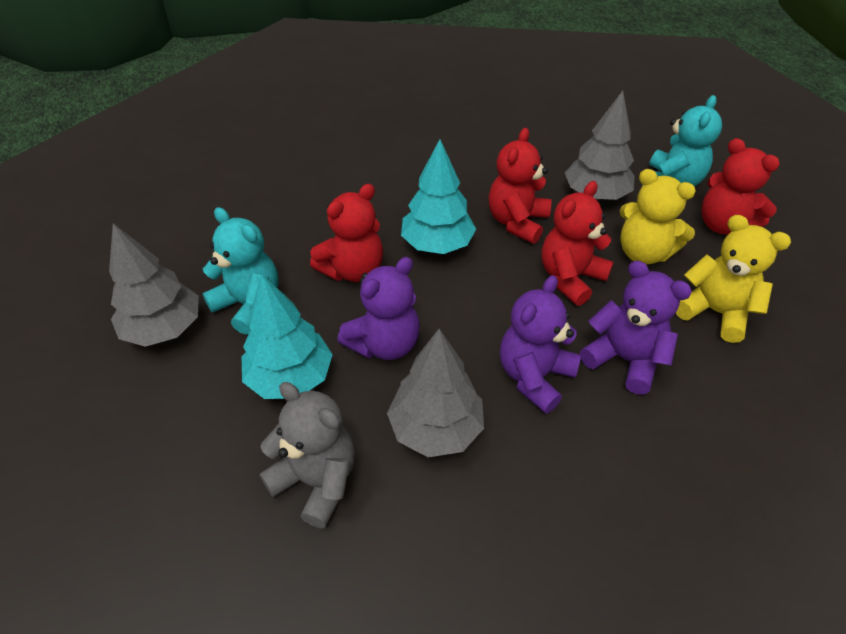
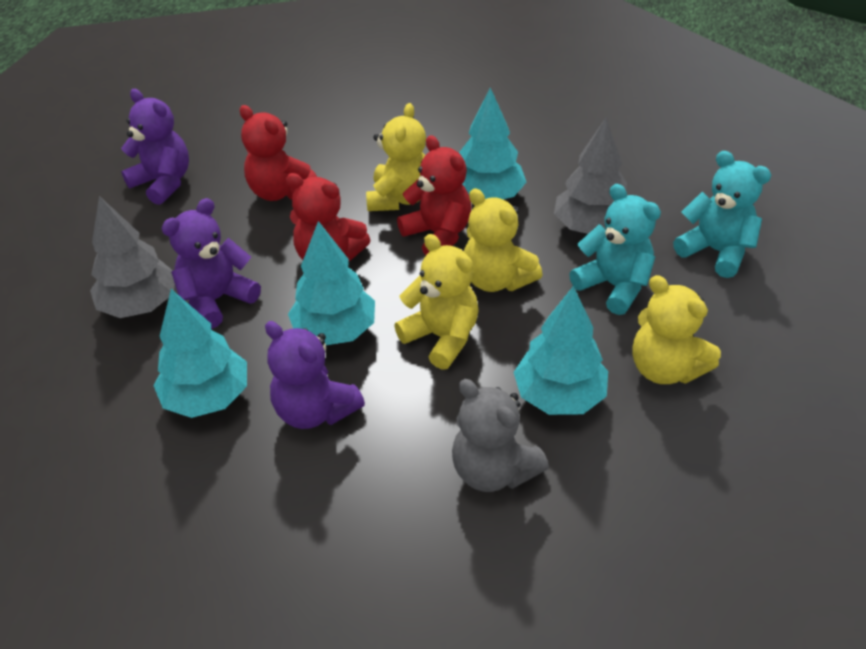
grey tree: [109,223,199,347] [387,329,484,457] [565,91,635,200] = 3 -> [90,196,175,318] [554,118,627,234] = 2
red teddy bear: [310,184,383,282] [488,128,551,244] [541,181,614,306] [701,138,780,235] = 4 -> [240,105,317,201] [286,173,371,262] [397,135,472,255] = 3
turquoise tree: [242,274,333,399] [401,139,476,254] = 2 -> [153,289,247,418] [288,221,375,345] [459,87,526,199] [513,286,608,415] = 4
yellow teddy bear: [620,169,696,264] [676,215,791,343] = 2 -> [366,103,426,211] [394,234,479,370] [464,188,542,292] [632,275,721,384] = 4

